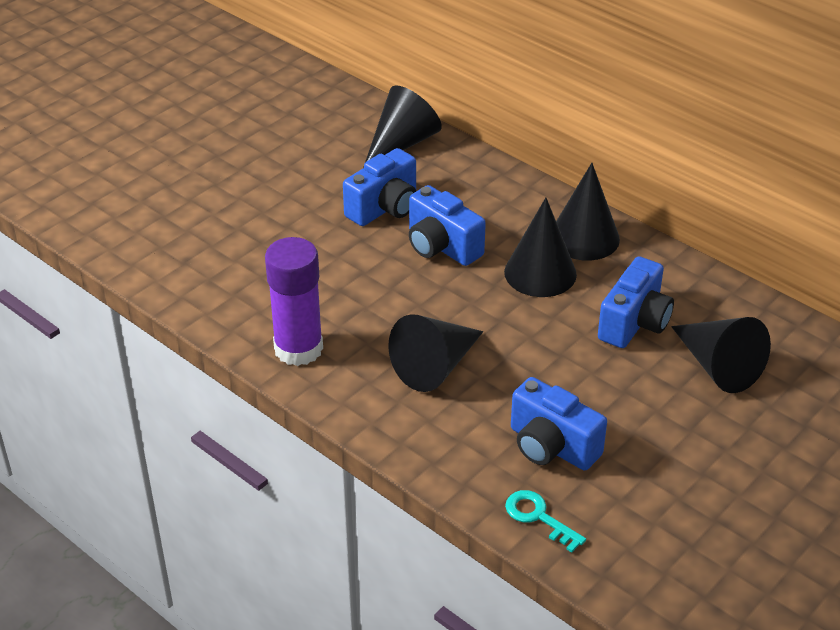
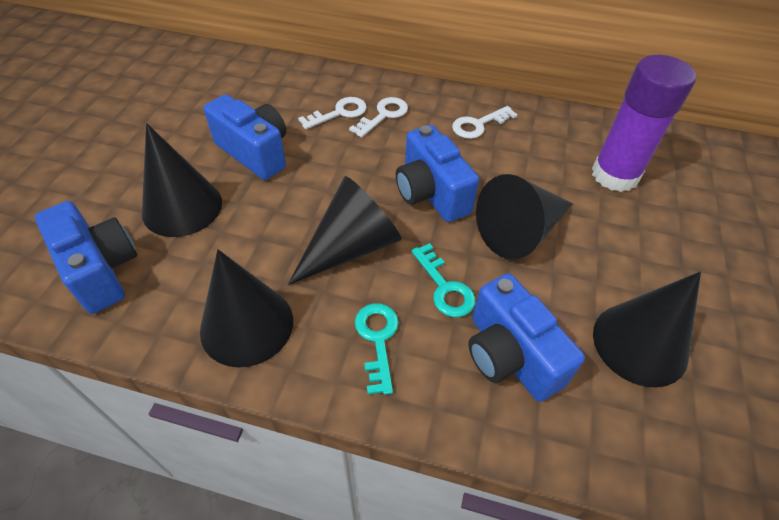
turquoise key: [505,490,586,553] = 1 -> [355,303,399,395] [411,243,476,317] = 2
white key: none = 0 -> [298,97,367,129] [349,97,408,138] [452,106,518,139] = 3

